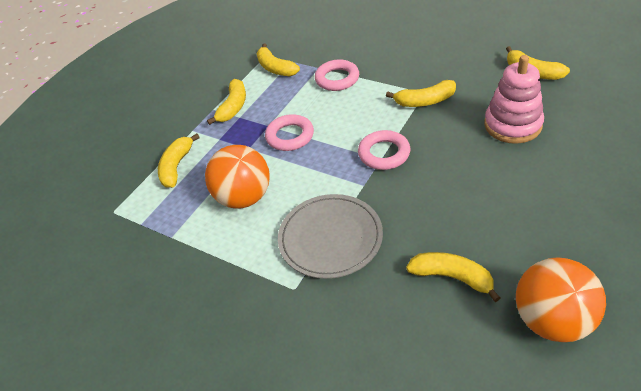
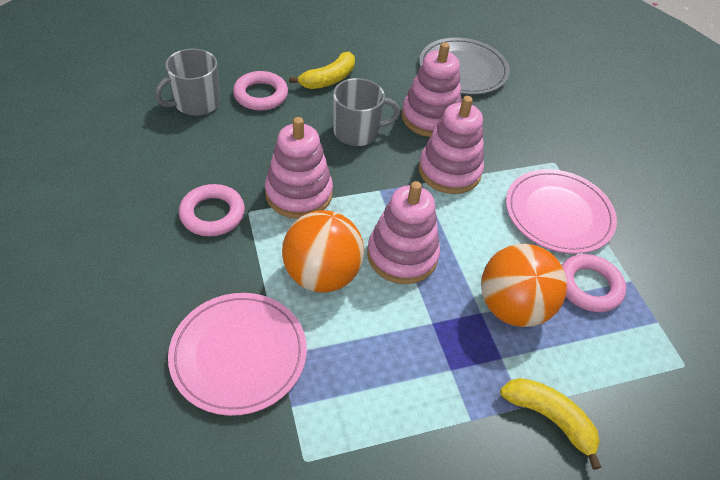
grey mug: none = 0 -> [155,49,220,116] [333,78,400,146] = 2
pink plate: none = 0 -> [168,293,307,416] [506,169,617,254] = 2
pink stacking toy: [484,55,544,144] = 1 -> [265,117,333,219] [367,181,440,284] [401,42,462,137] [419,96,484,194] = 4
yellow banana: [158,133,200,188] [207,79,246,125] [257,44,300,76] [386,80,456,107] [406,252,500,302] [506,46,570,80] = 6 -> [289,52,355,89] [500,378,601,470] = 2

